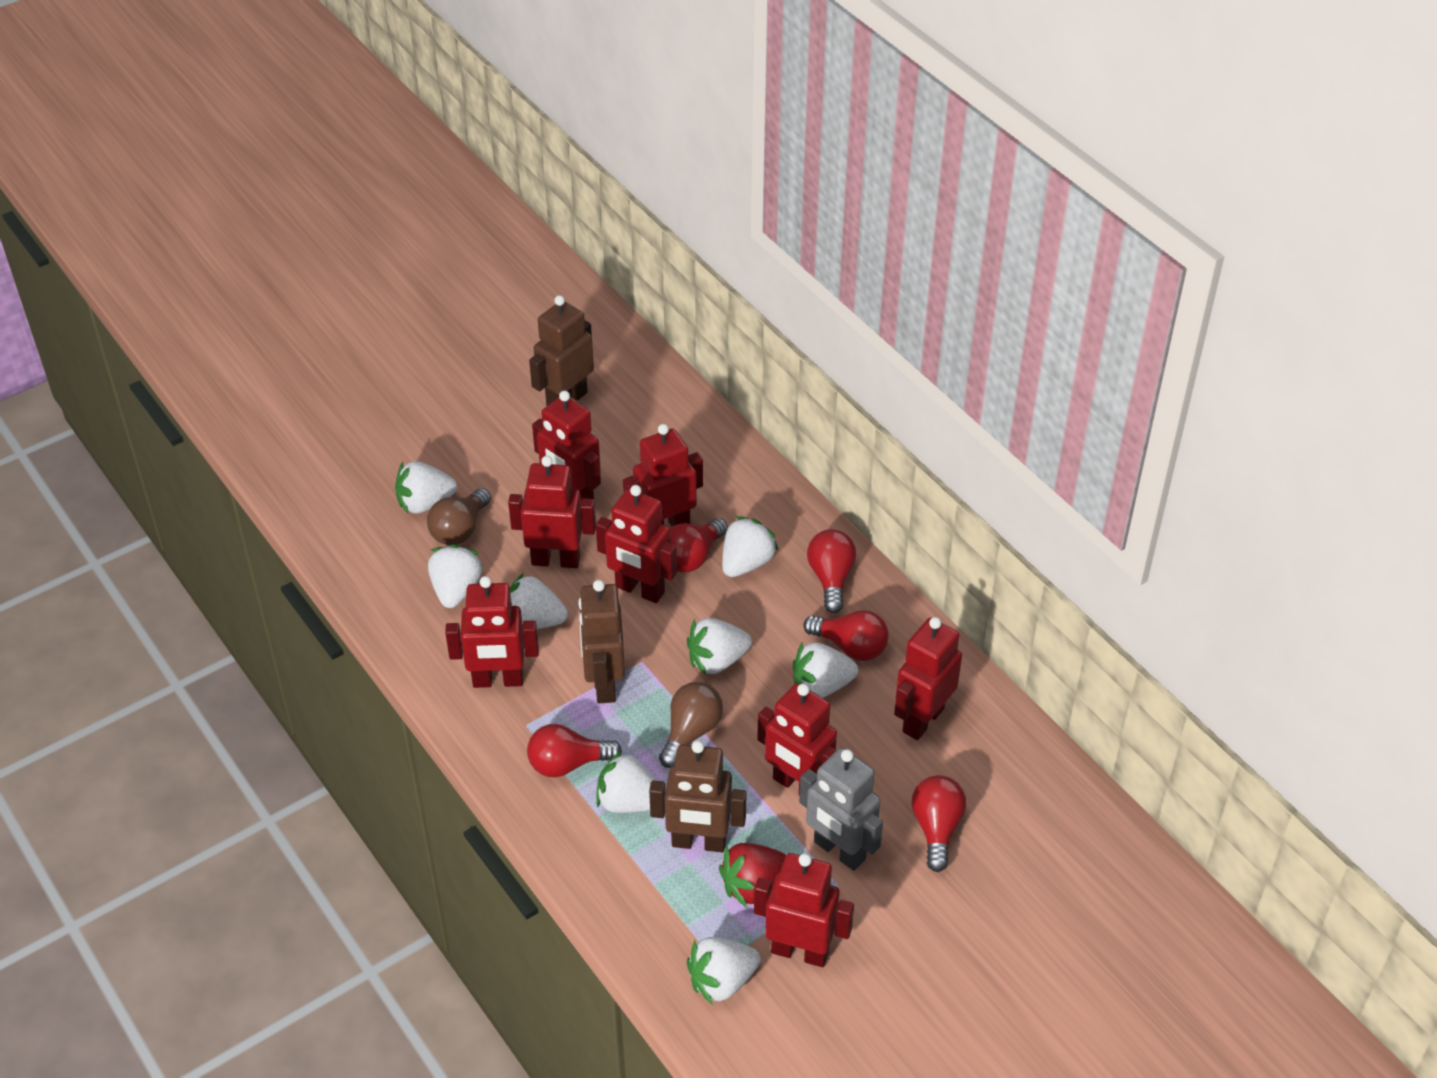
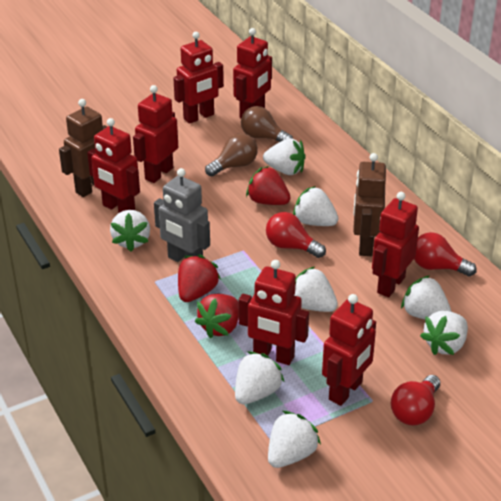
brown robot: [529,295,594,406] [578,580,625,703] [649,741,747,852] = 3 -> [59,99,107,197] [353,153,386,256] = 2
red light bulb: [527,724,622,777] [670,518,728,572] [803,610,889,661] [807,529,856,613] [911,775,966,872] = 5 -> [266,212,326,258] [391,375,440,426] [414,232,477,277] = 3
red robot: [445,576,539,688] [508,456,596,568] [532,391,601,501] [596,485,677,603] [623,424,703,527] [754,853,854,967] [757,683,837,795] [894,617,962,740] = 8 -> [87,118,140,213] [133,85,178,183] [173,32,224,124] [233,28,272,118] [239,260,309,365] [322,294,376,406] [372,192,419,297] = 7
red strawberry: [719,843,786,908] = 1 -> [178,255,221,302] [195,294,239,338] [246,166,291,205] = 3

